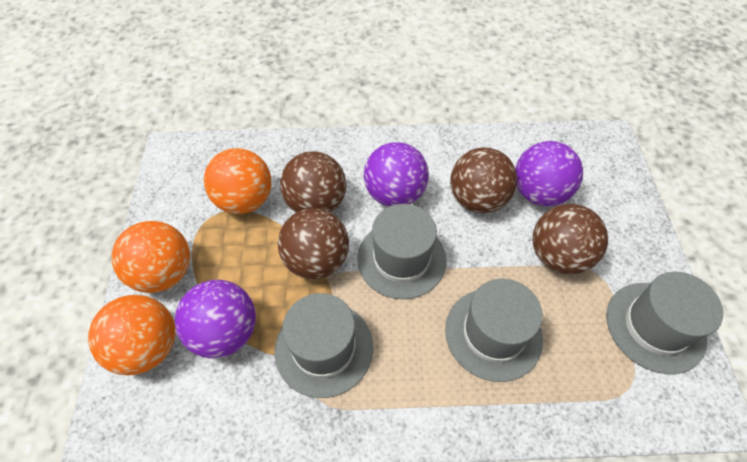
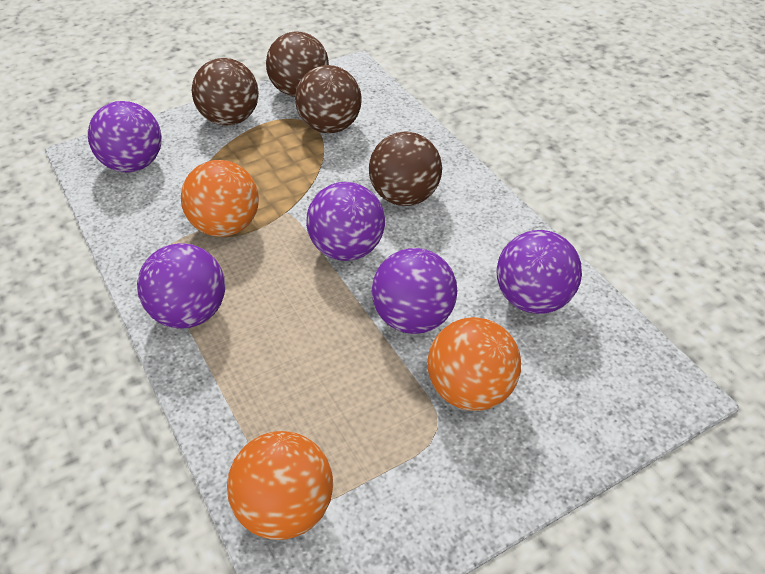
grey hat: [274,293,373,398] [357,204,446,299] [445,278,543,382] [606,272,723,374] = 4 -> none = 0
purple ball: [175,280,256,358] [364,142,429,207] [515,141,583,206] = 3 -> [88,101,162,173] [137,243,225,328] [306,182,385,261] [371,248,457,334] [496,230,582,314] = 5

